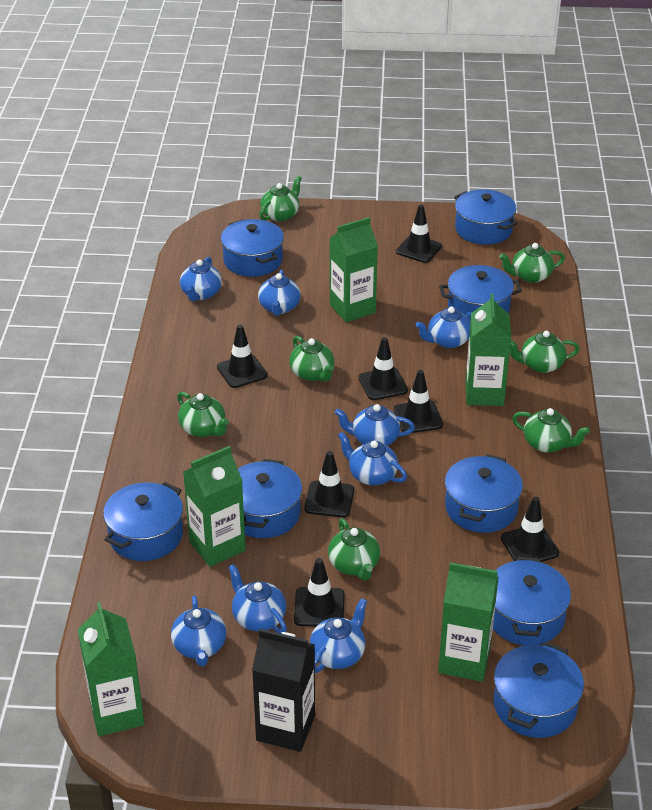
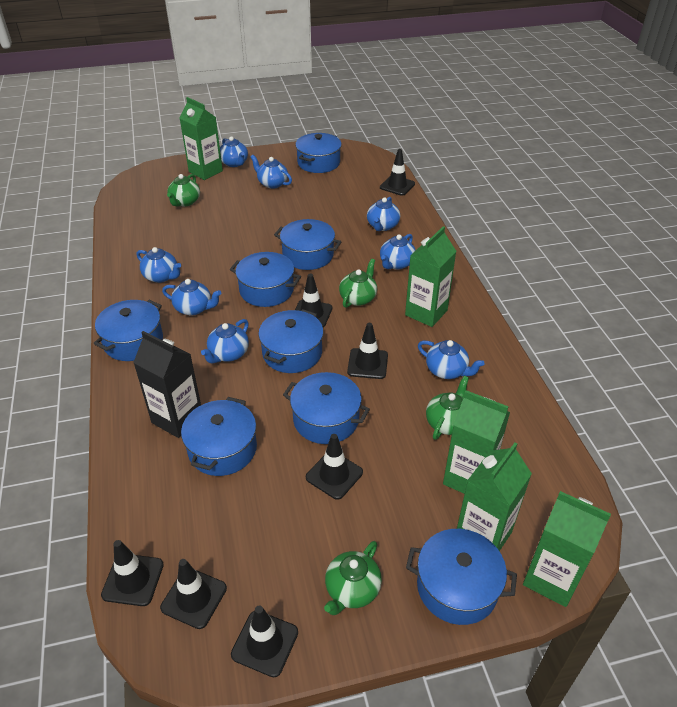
green teapot: [177,392,229,437] [259,176,302,222] [289,336,334,382] [328,518,380,580] [499,243,565,283] [510,331,580,373] [512,408,590,453] = 7 -> [167,174,200,207] [324,541,382,615] [339,259,377,308] [426,376,469,440] = 4

